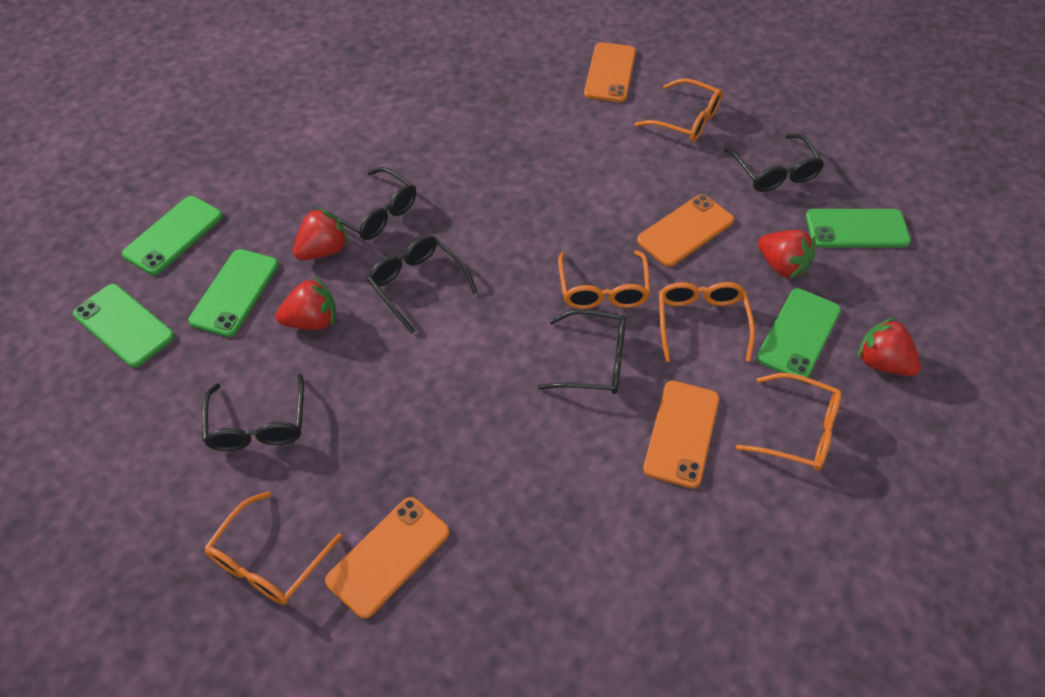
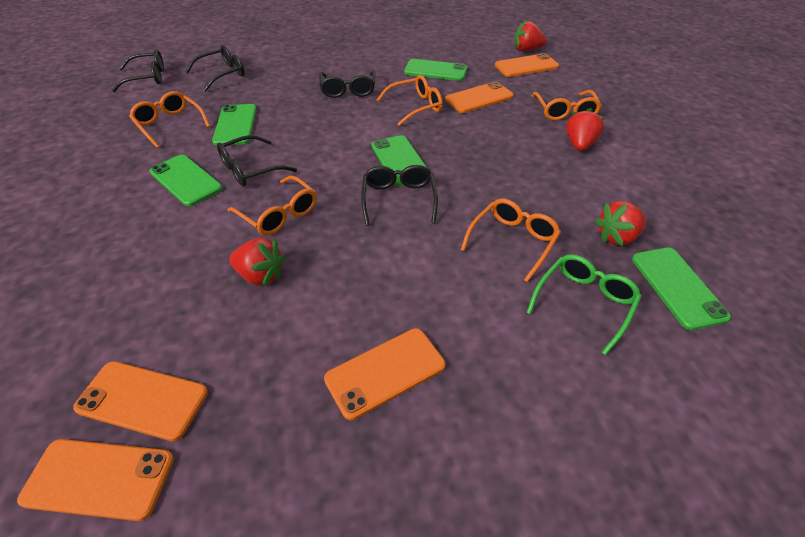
green glasses: none = 0 -> [526,254,642,355] = 1
orange phone: [325,497,450,619] [584,42,636,102] [637,194,734,267] [643,381,719,488] = 4 -> [17,439,174,521] [73,361,208,441] [324,328,446,420] [445,81,514,113] [495,53,559,77] = 5

